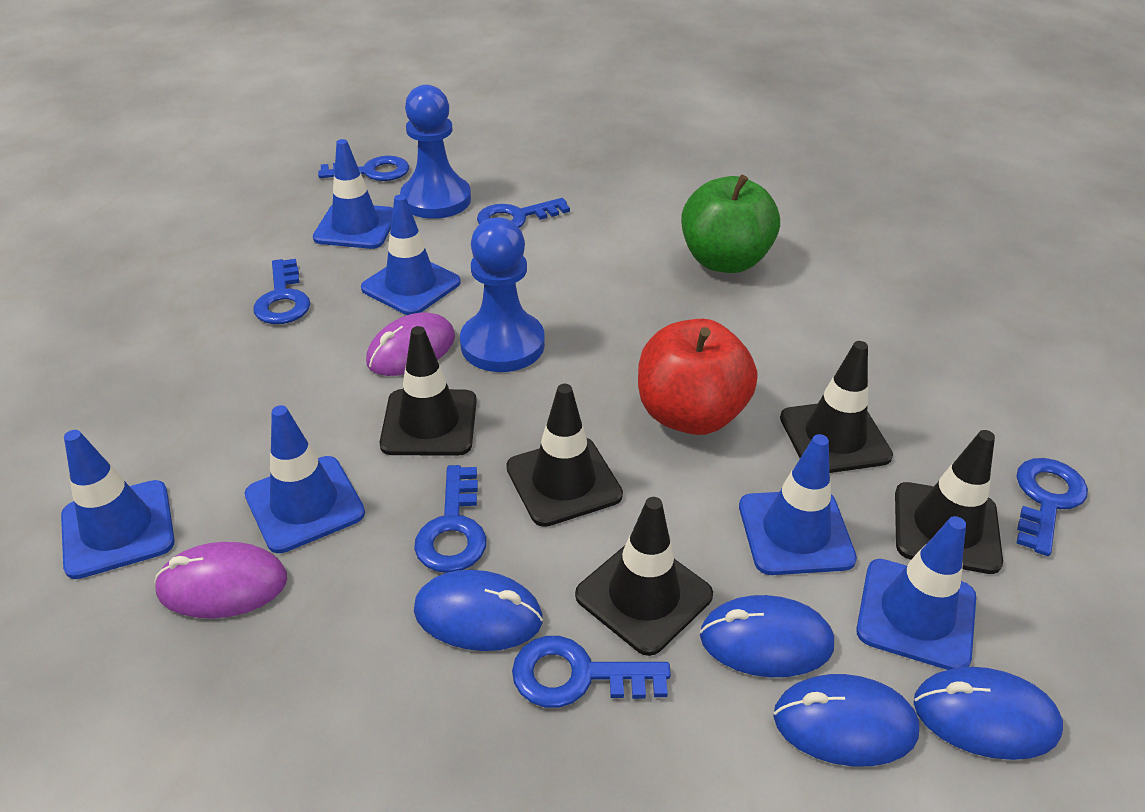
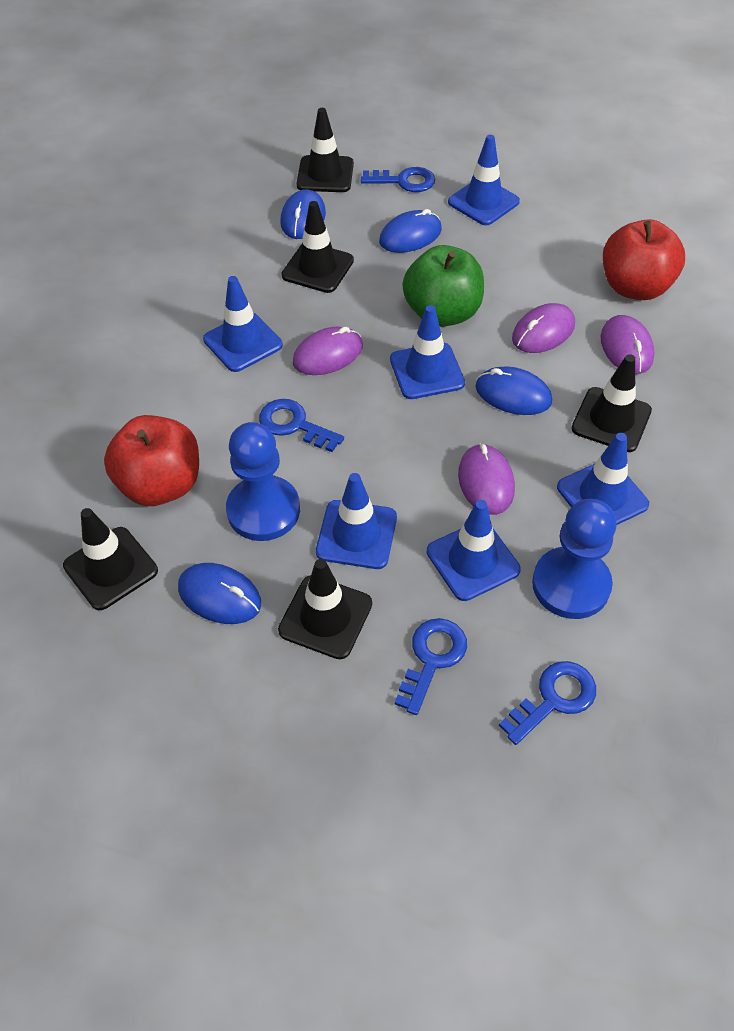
blue key: [253,259,310,324] [318,156,409,181] [414,465,486,573] [477,198,570,228] [512,636,671,708] [1016,458,1088,556] = 6 -> [259,399,344,452] [361,167,435,192] [394,618,467,715] [499,661,596,745] = 4
purple mouse: [154,542,287,618] [366,312,455,376] = 2 -> [293,327,363,375] [458,443,515,515] [512,303,575,353] [601,315,654,374] = 4
red apple: [638,319,757,435] = 1 -> [104,415,199,506] [603,219,685,300] = 2

